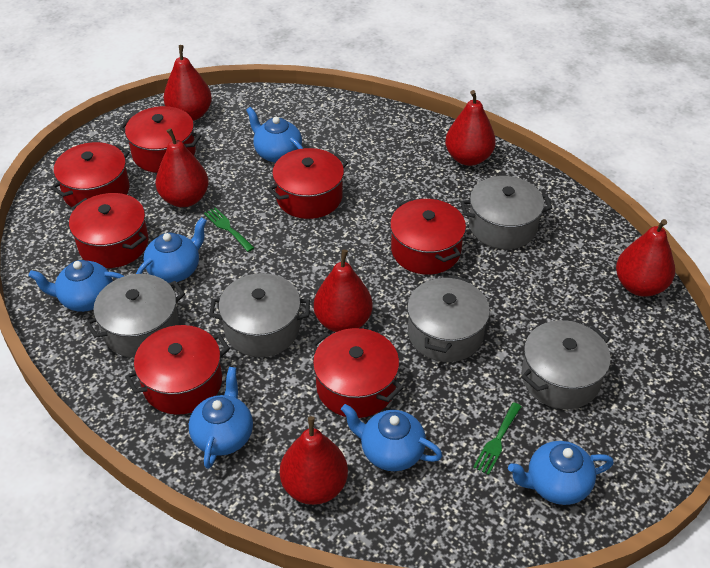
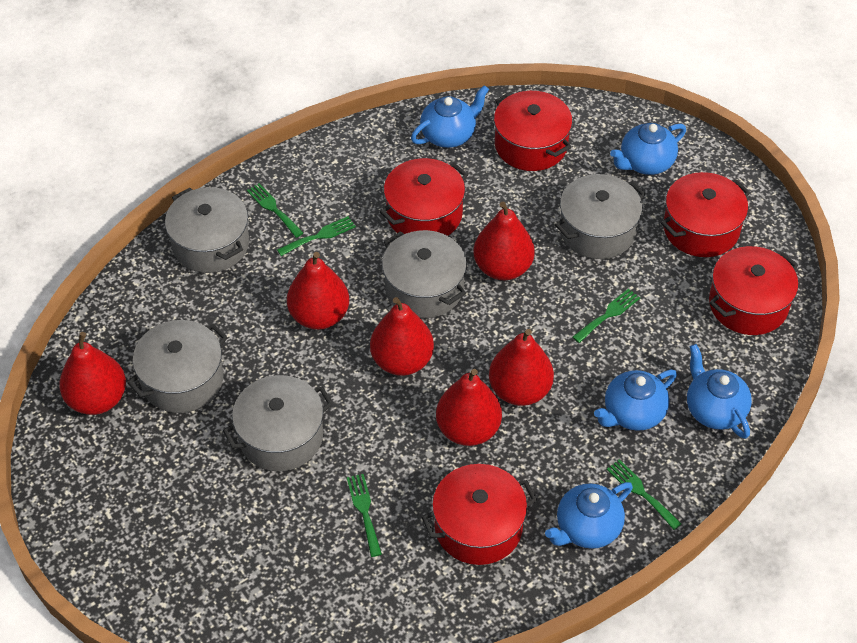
blue teapot: [29,260,124,312] [136,217,207,283] [189,367,253,469] [246,107,303,163] [341,404,443,471] [508,441,614,505] = 6 -> [411,85,489,148] [545,482,633,549] [594,370,677,431] [610,123,686,175] [687,344,752,439] = 5
green fork: [204,207,254,252] [473,402,522,475] = 2 -> [247,183,303,238] [277,216,356,256] [347,474,382,557] [573,288,640,343] [607,459,681,530] = 5
red pot: [51,142,130,207] [69,193,148,268] [119,106,202,173] [125,325,230,415] [268,148,348,219] [311,328,403,418] [390,198,466,275] = 7 -> [380,158,468,236] [422,464,537,565] [494,91,572,171] [661,172,750,257] [709,246,798,335] = 5

